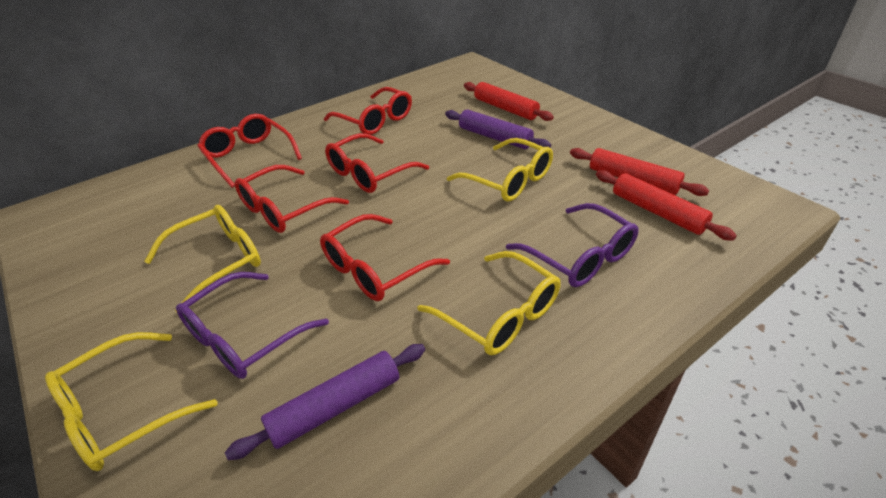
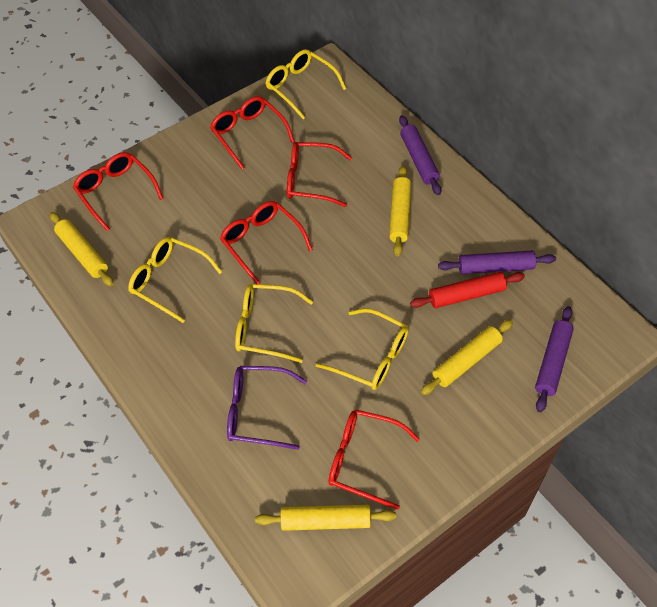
purple glasses: [176,272,329,379] [506,203,639,287] = 2 -> [227,366,307,450] = 1
purple rolling pin: [225,344,425,460] [445,110,551,149] = 2 -> [399,115,442,195] [438,250,556,274] [535,306,574,412] = 3
red rolling pin: [464,82,554,121] [570,148,709,196] [596,170,737,240] = 3 -> [410,272,525,308] = 1
yellow rolling pin: none = 0 -> [49,212,114,287] [255,505,396,531] [389,166,411,256] [421,319,513,395] = 4

